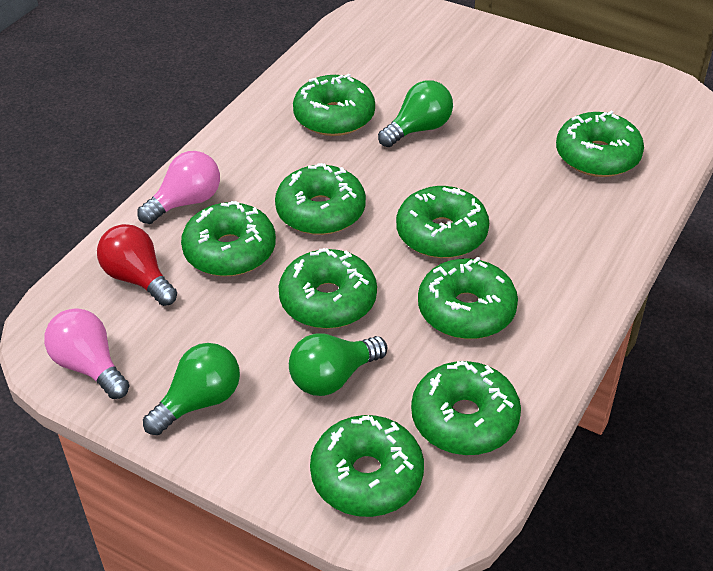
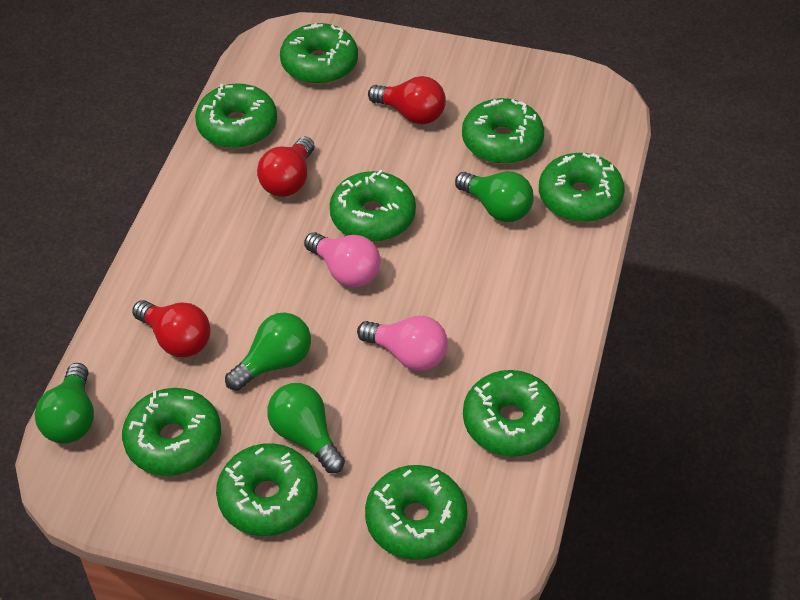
green light bulb: [143,343,240,435] [289,333,387,396] [378,80,453,147] = 3 -> [35,363,94,444] [225,312,311,391] [267,383,345,473] [455,171,534,222] = 4
red light bulb: [97,224,177,306] = 1 -> [132,300,211,357] [257,137,315,197] [368,76,446,124] = 3

